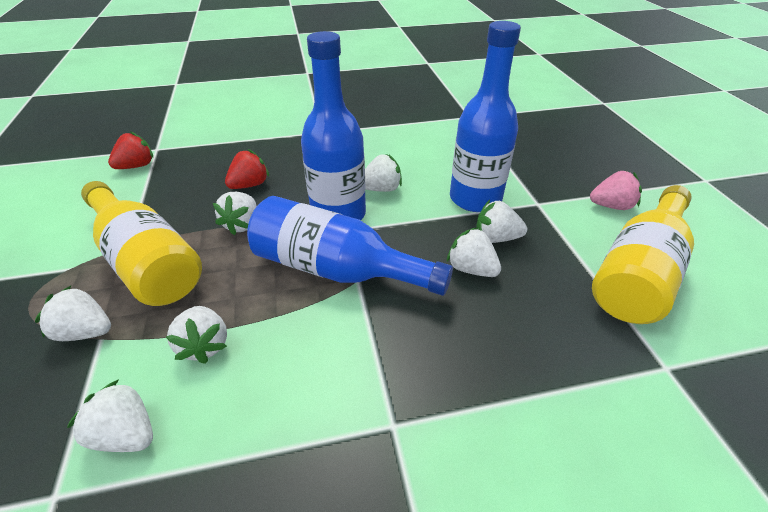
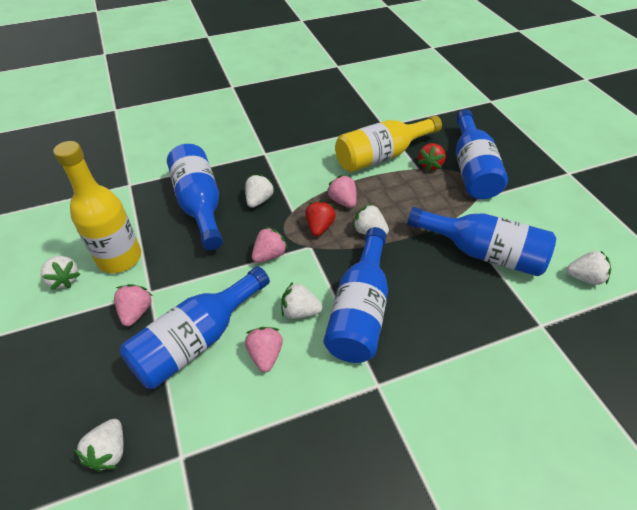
blue bottle: [247,196,453,296] [301,31,366,220] [450,21,521,212] = 3 -> [120,266,270,389] [167,144,223,250] [324,227,388,363] [407,207,556,276] [456,109,508,199] = 5
pink strawberry: [590,171,642,210] = 1 -> [114,284,153,326] [245,327,283,372] [252,227,288,263] [327,175,357,208] = 4
white strawberry: [35,286,111,341] [67,379,153,452] [166,306,227,364] [213,192,257,235] [365,154,402,192] [447,227,501,277] [476,200,527,243] = 7 -> [41,256,80,290] [74,419,124,472] [245,174,275,208] [281,282,323,319] [353,203,389,235] [566,251,611,285] = 6

